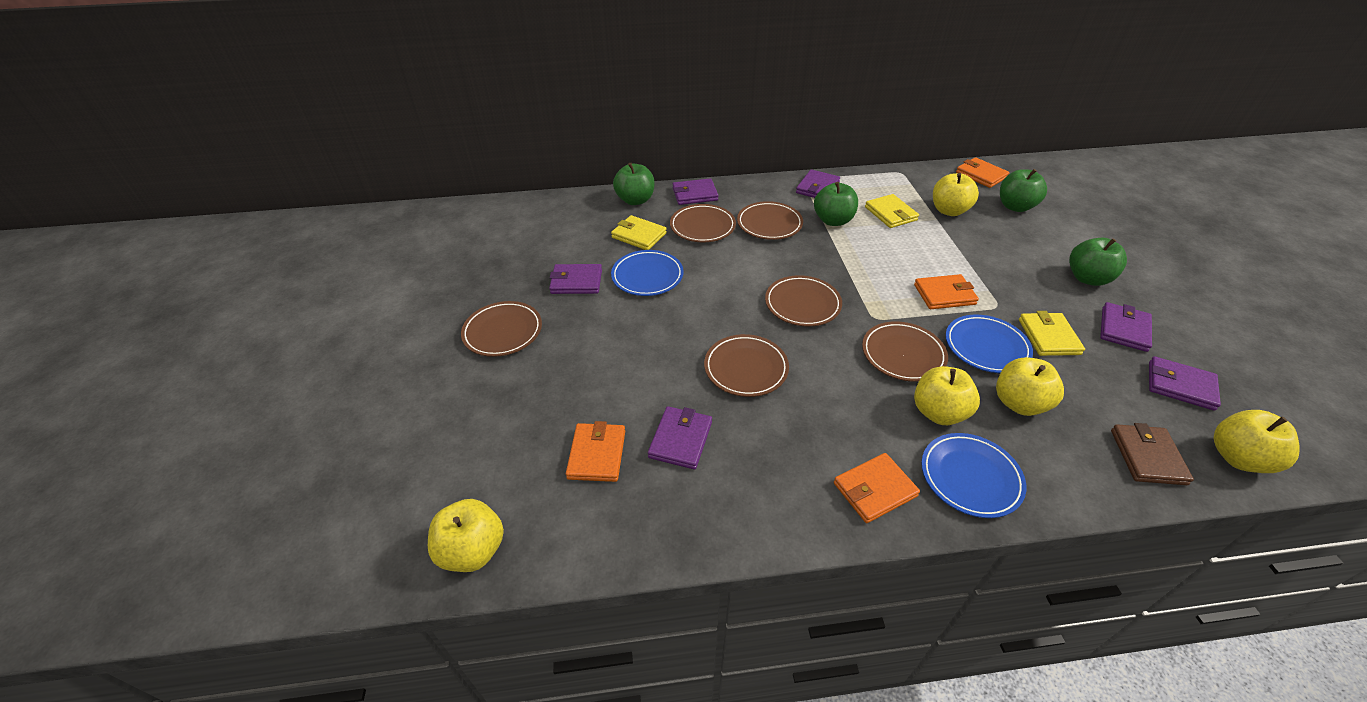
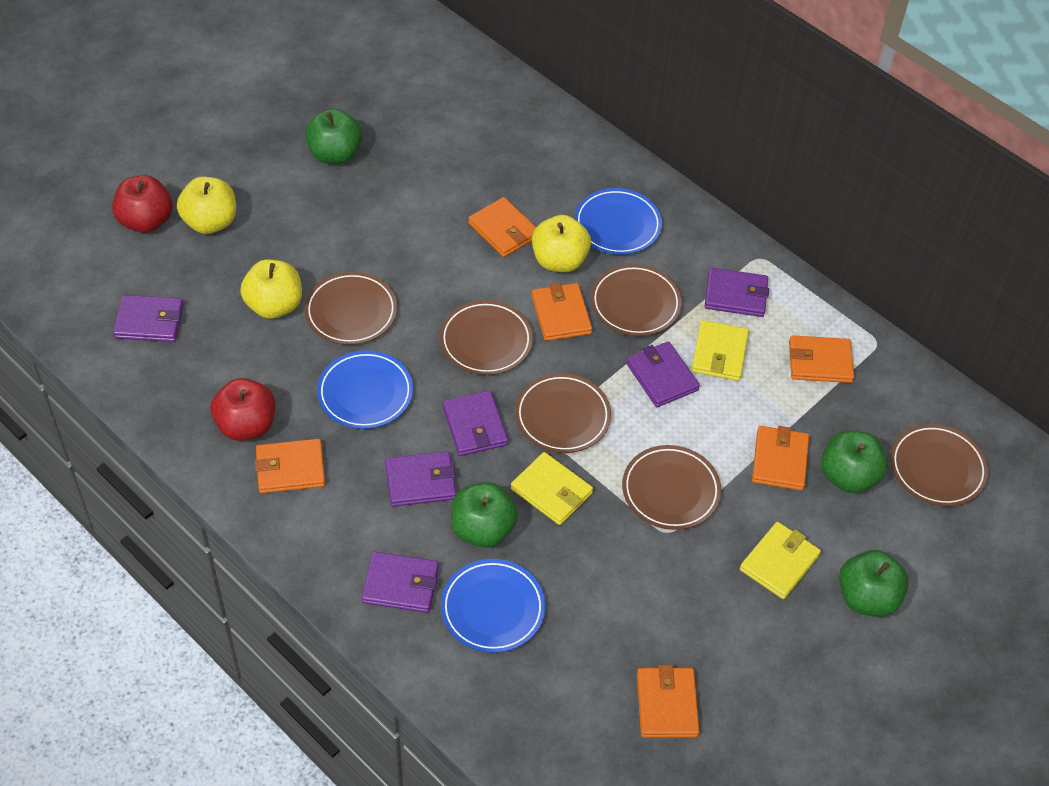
brown wallet: [1111,423,1194,485] = 1 -> none = 0
orange wallet: [566,421,625,482] [834,453,920,523] [914,274,979,309] [956,157,1010,188] = 4 -> [255,439,325,493] [468,197,536,257] [532,283,592,341] [637,665,700,738] [752,426,809,491] [789,335,854,383] = 6
red apple: none = 0 -> [112,175,173,233] [210,378,276,441] = 2
yellow apple: [428,499,504,572] [914,366,980,425] [933,173,979,216] [996,357,1064,416] [1214,410,1299,473] = 5 -> [177,177,236,234] [240,259,302,319] [532,215,591,272] = 3

